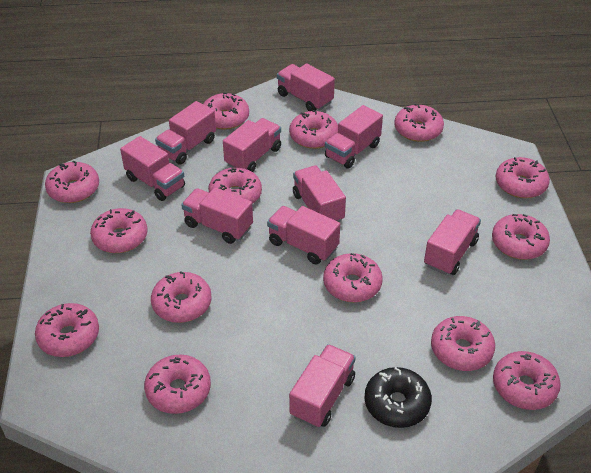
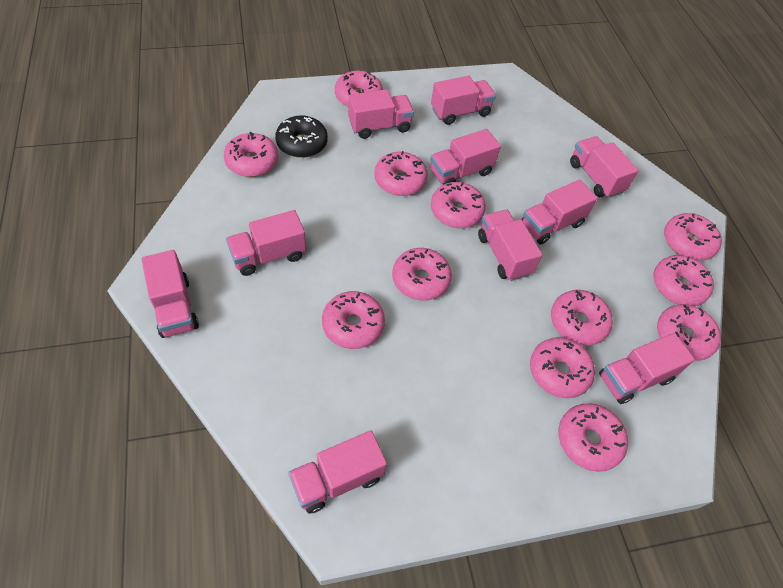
pink donut: [35,303,99,357] [45,160,99,203] [90,208,147,253] [144,355,211,414] [151,271,212,323] [203,92,249,130] [208,167,262,204] [289,110,338,149] [323,253,383,303] [394,104,444,142] [431,316,495,371] [492,214,550,260] [493,351,561,410] [496,157,550,198] = 14 -> [224,132,278,177] [322,291,385,349] [335,71,383,107] [374,151,428,196] [392,248,452,301] [431,182,486,228] [530,337,595,398] [551,290,613,346] [558,404,628,472] [654,255,714,306] [657,304,721,361] [664,213,722,261] = 12

